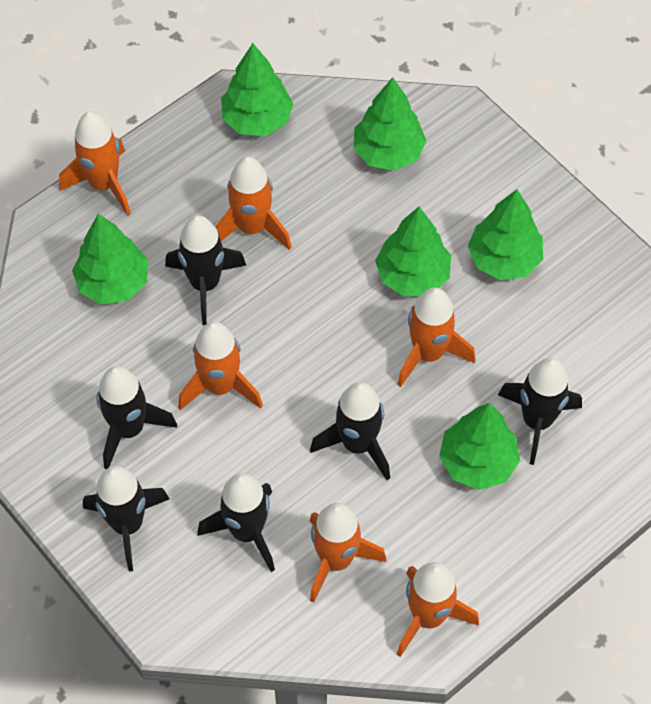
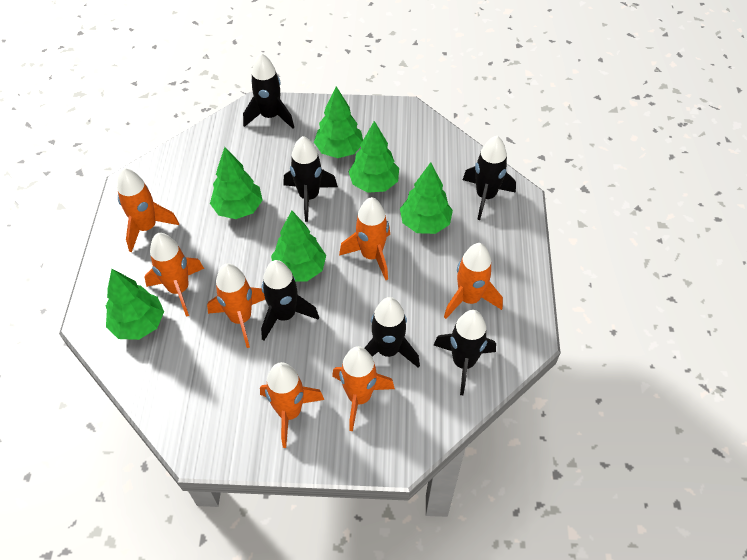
orange rocket: [59,112,131,216] [178,322,263,410] [215,157,291,250] [310,503,386,602] [397,288,475,387] [397,562,479,657] = 6 -> [117,168,179,252] [144,233,204,317] [207,263,265,348] [260,362,324,448] [332,346,395,432] [339,197,390,280] [444,243,503,319] = 7

